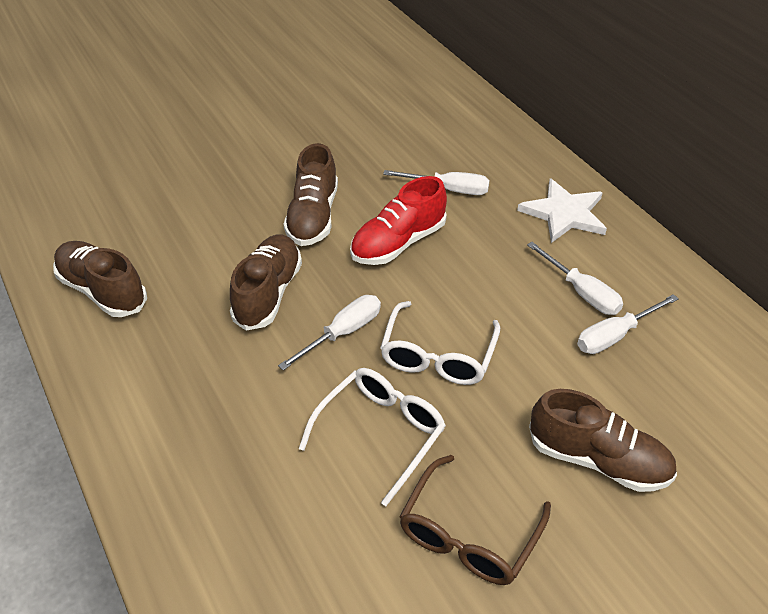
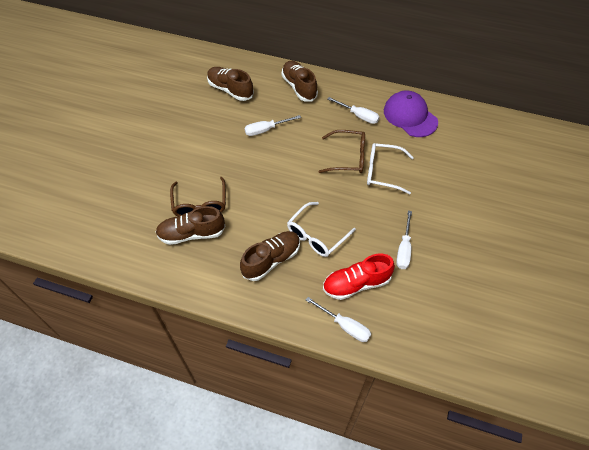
brown glasses: [399,455,551,585] = 1 -> [170,177,226,217] [319,130,365,173] = 2
purple cap: none = 0 -> [384,91,438,137] = 1
white star: [517,178,607,243] = 1 -> none = 0

